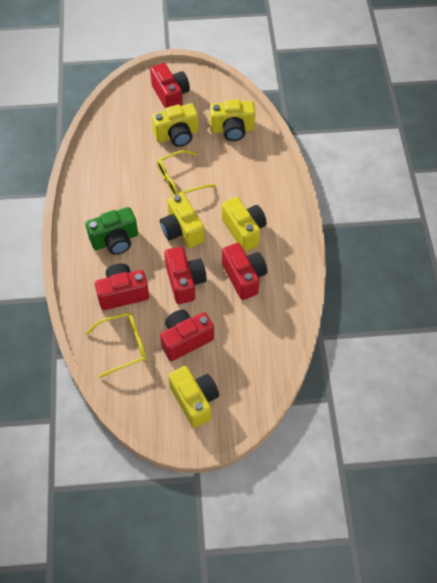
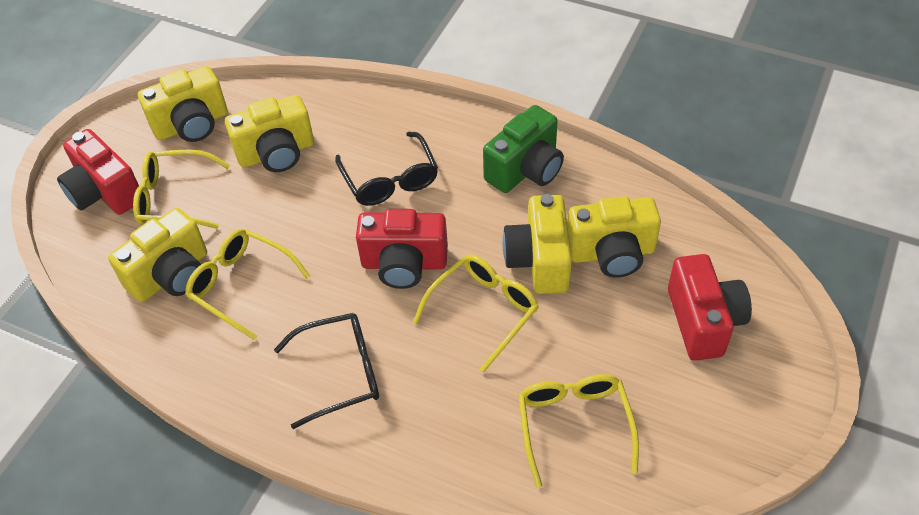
black glasses: none = 0 -> [274,313,379,429] [335,132,438,206] = 2
red camera: [95,263,149,310] [150,63,190,109] [160,310,214,361] [164,247,207,304] [222,243,267,300] = 5 -> [57,129,139,215] [356,209,448,289] [668,254,752,361] = 3
yellow glasses: [86,312,147,378] [157,150,216,196] = 2 -> [133,150,230,229] [185,229,310,340] [413,255,539,373] [518,374,639,487] = 4

